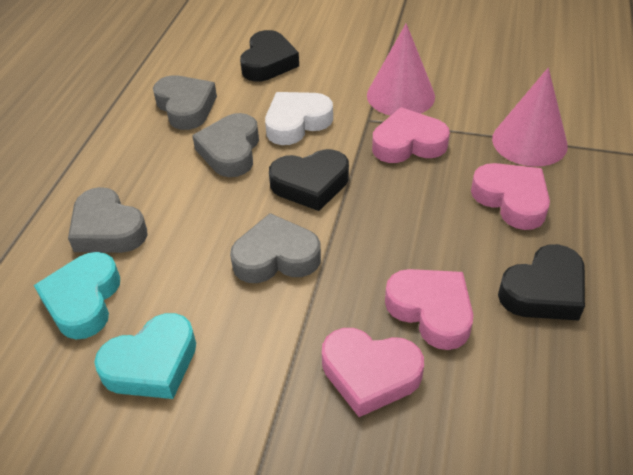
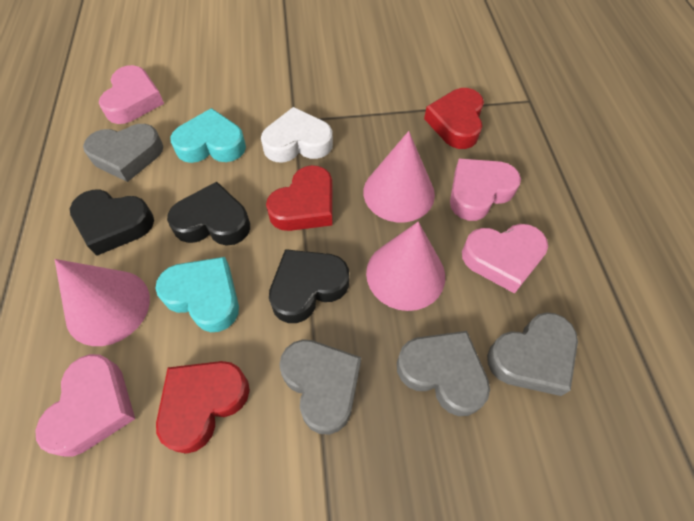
pink cone: [367,23,435,116] [492,68,568,167] = 2 -> [55,259,150,346] [363,131,435,222] [366,222,445,311] = 3
red heart: none = 0 -> [156,361,250,454] [266,165,333,231] [424,88,484,149] = 3

